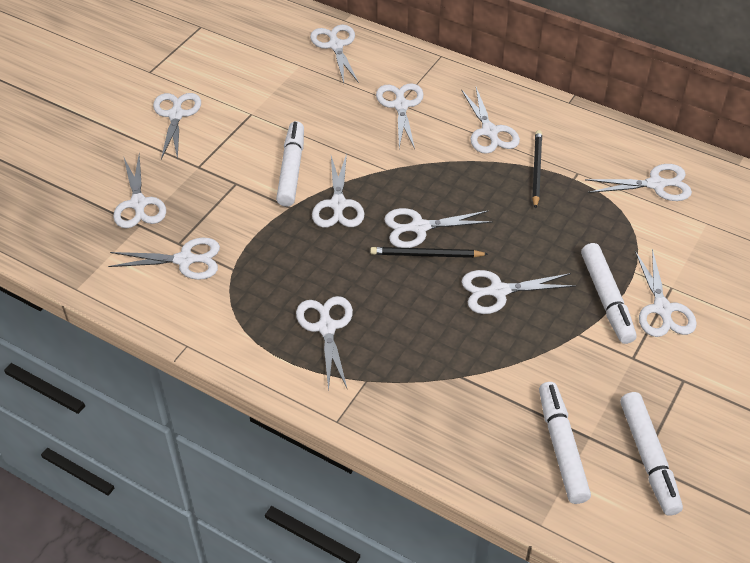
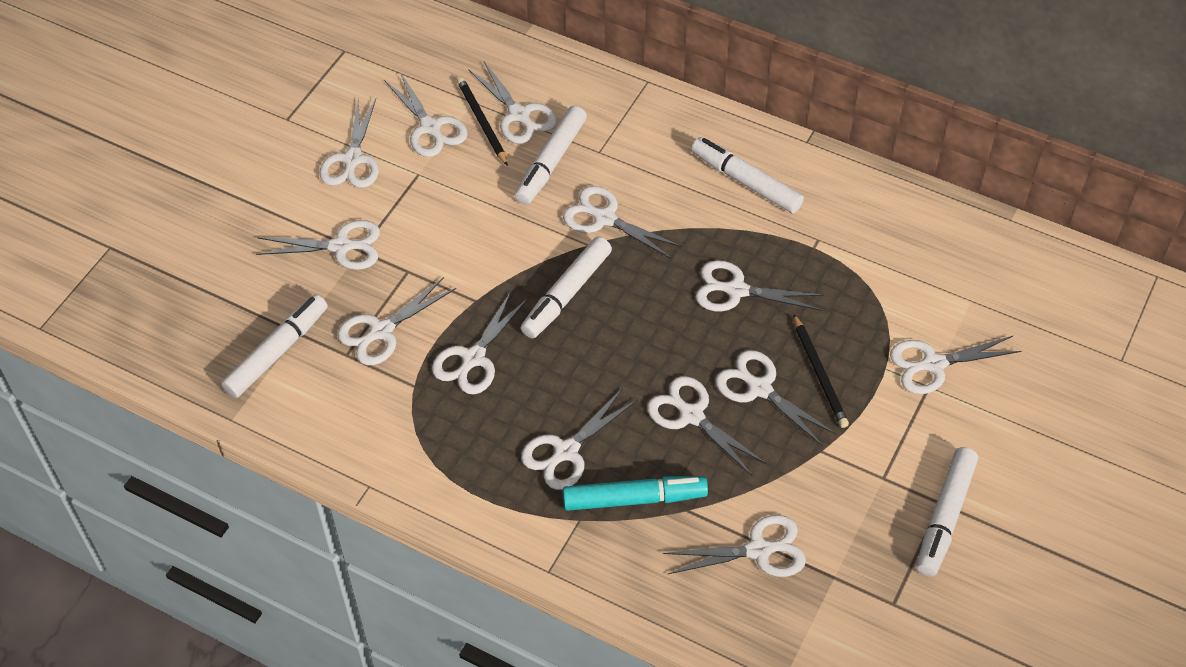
turquoise marker: none = 0 -> [563,476,708,511] = 1
white marker: [276,121,304,207] [539,382,591,504] [581,243,637,344] [620,392,683,516] = 4 -> [221,294,328,398] [515,106,587,205] [521,237,612,339] [691,137,804,214] [917,447,978,577] = 5
white scissors: [108,238,220,280] [113,154,166,228] [153,93,201,161] [296,296,353,392] [310,25,359,83] [312,153,365,228] [376,83,424,149] [384,208,493,248] [461,87,520,154] [462,270,576,314] [585,164,692,201] [635,249,697,337] = 12 -> [256,220,380,270] [319,99,379,188] [337,277,456,365] [384,72,468,157] [432,292,528,394] [469,61,557,144] [521,389,637,490] [563,186,682,259] [647,376,767,476] [663,515,806,577] [696,260,824,311] [716,350,836,446] [890,336,1021,394] = 13

